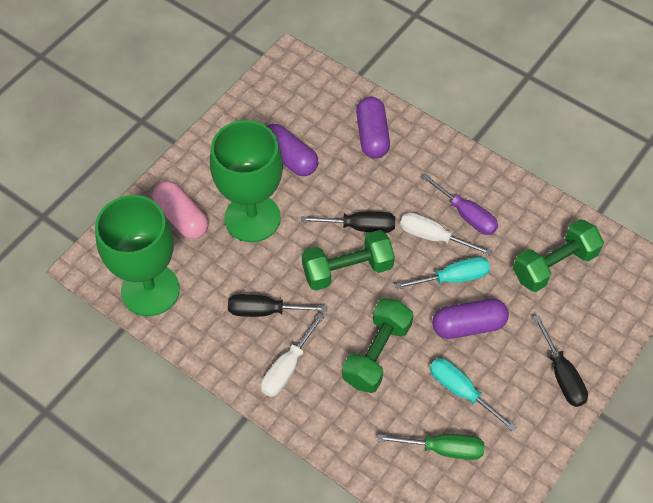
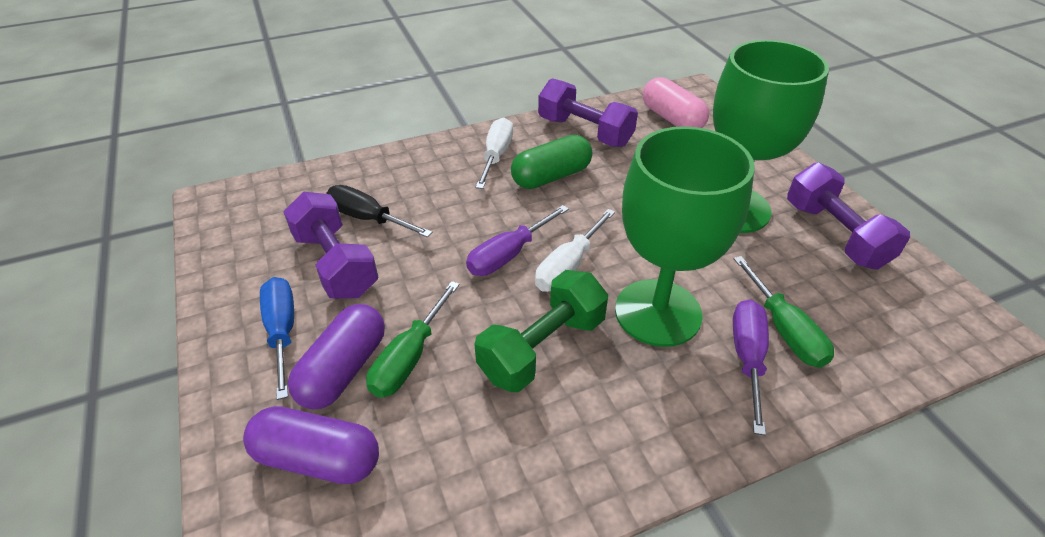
black screwdriver: [228,294,327,317] [301,211,395,233] [534,315,588,407] = 3 -> [326,185,432,238] = 1
blue screwdriver: none = 0 -> [260,277,294,400] = 1
green capsule: none = 0 -> [511,135,592,189] = 1
green dumbbell: [302,230,395,291] [342,298,413,393] [513,219,604,292] = 3 -> [474,270,608,392] = 1
green screwdriver: [377,434,484,460] = 1 -> [366,281,460,398] [733,256,834,368] = 2
purple capsule: [267,124,318,176] [356,97,390,158] [432,299,509,339] = 3 -> [243,406,379,484] [288,304,385,409] = 2
purple dumbbell: none = 0 -> [283,192,378,298] [538,78,638,147] [787,162,910,270] = 3
purple screwdriver: [421,173,498,235] = 1 -> [466,205,569,276] [733,299,769,435] = 2
turquoise screwdriver: [394,257,490,290] [430,358,517,432] = 2 -> none = 0

